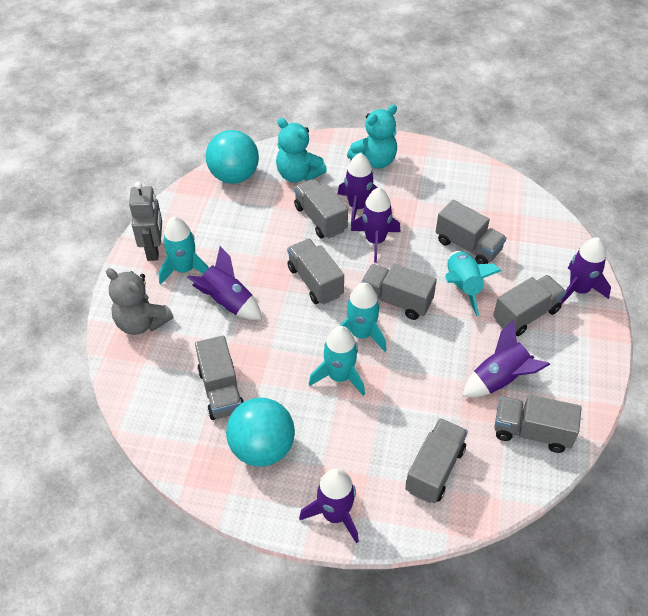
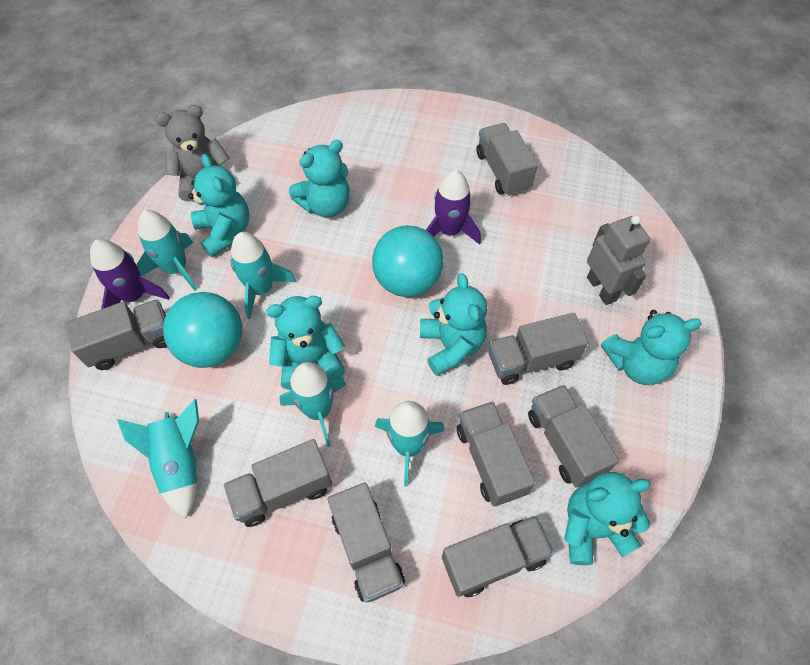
purple rocket: [187,246,262,320] [299,468,359,543] [338,153,378,227] [351,187,401,263] [463,320,550,397] [561,237,611,305] = 6 -> [90,239,170,309] [426,170,481,245] = 2
turquoise rocket: [159,216,209,285] [309,326,365,396] [340,282,386,352] [445,251,501,316] = 4 -> [117,399,199,518] [137,210,197,291] [230,232,296,319] [280,362,347,447] [375,401,445,486] = 5
turquoise teddy bear: [276,118,327,183] [347,105,397,169] = 2 -> [188,154,249,257] [266,296,345,390] [289,140,350,217] [420,273,487,376] [564,472,651,565] [601,310,702,385] = 6

